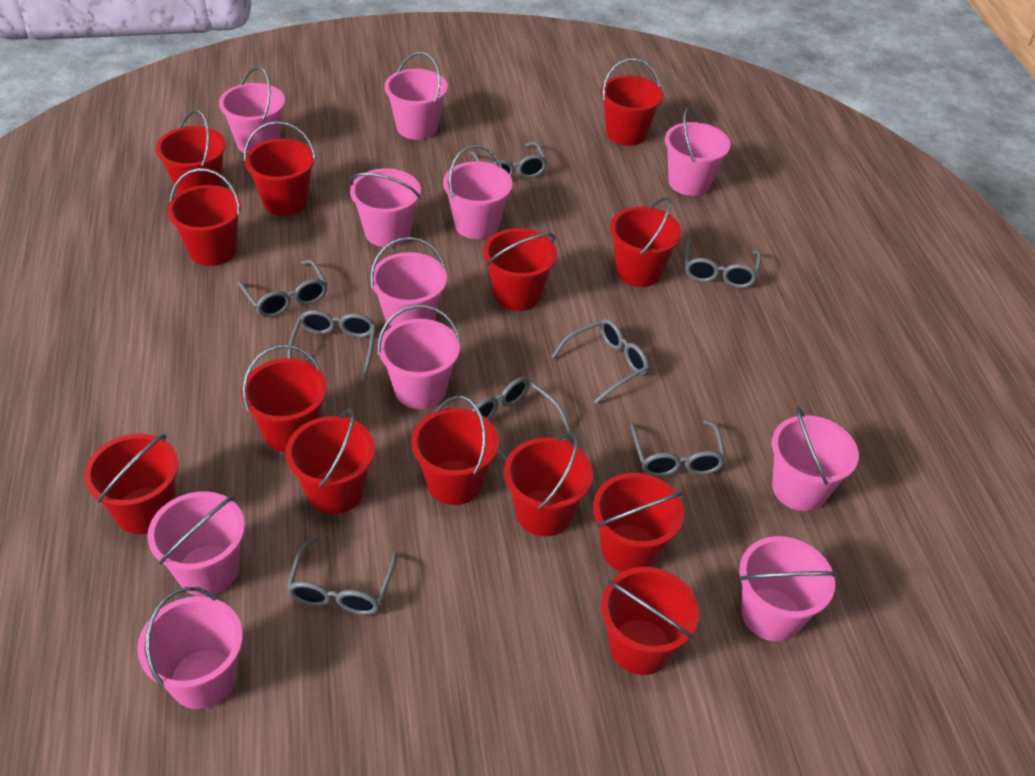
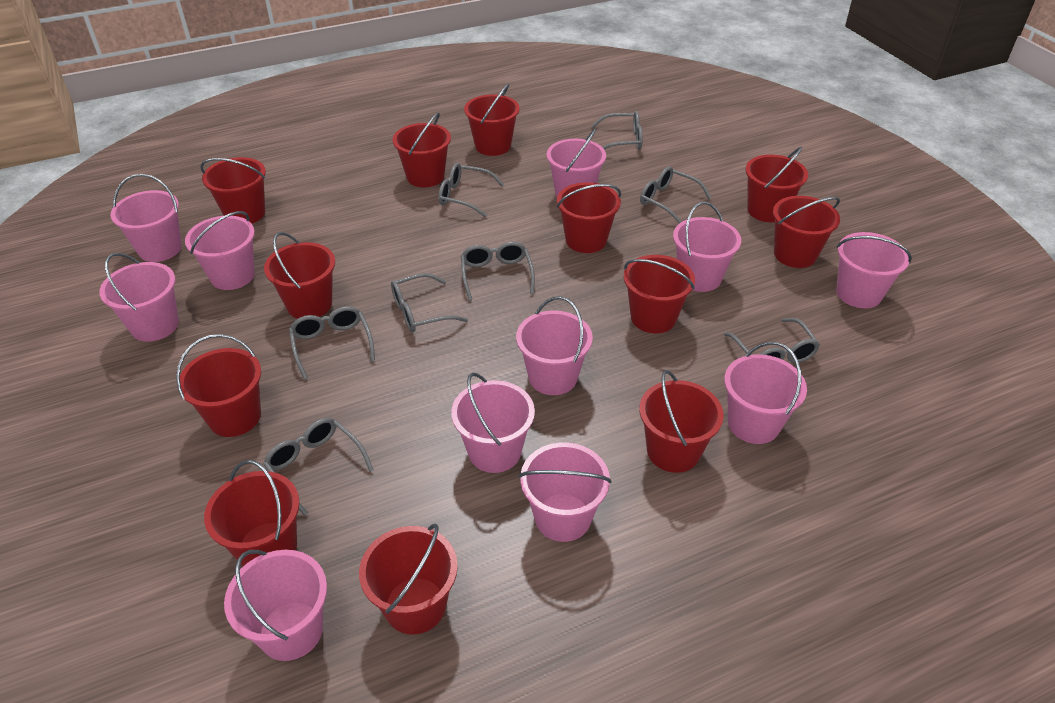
red bucket: [84,434,178,534] [156,110,226,194] [167,168,242,266] [241,345,327,452] [244,121,316,216] [285,408,375,514] [411,396,499,505] [483,228,557,311] [504,432,593,536] [593,473,684,572] [601,58,663,146] [601,567,699,675] [610,197,682,287] = 13 -> [176,334,261,437] [200,157,266,224] [204,460,299,566] [264,232,335,319] [359,524,458,635] [393,112,451,187] [464,83,520,156] [557,182,621,253] [624,255,695,333] [639,370,724,473] [745,147,808,222] [773,196,840,268] = 12

